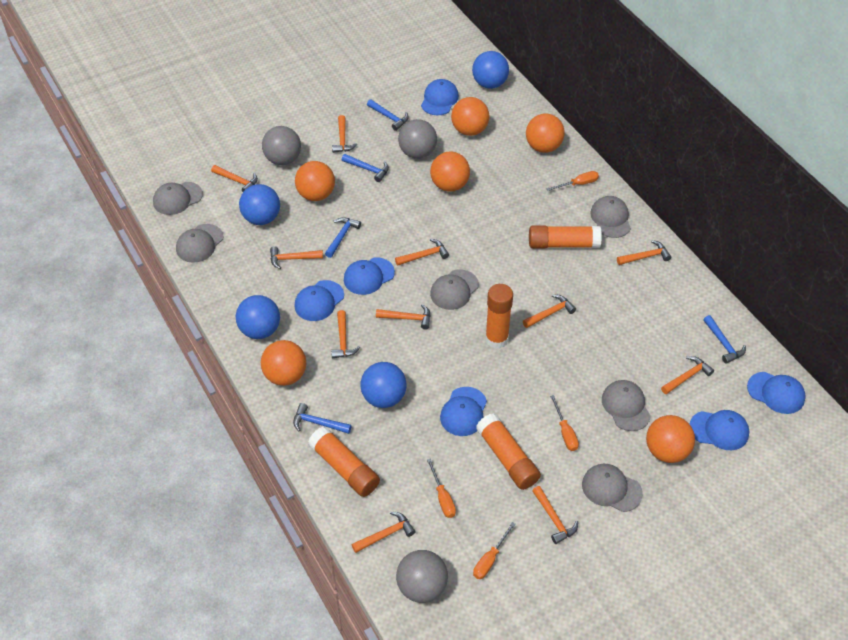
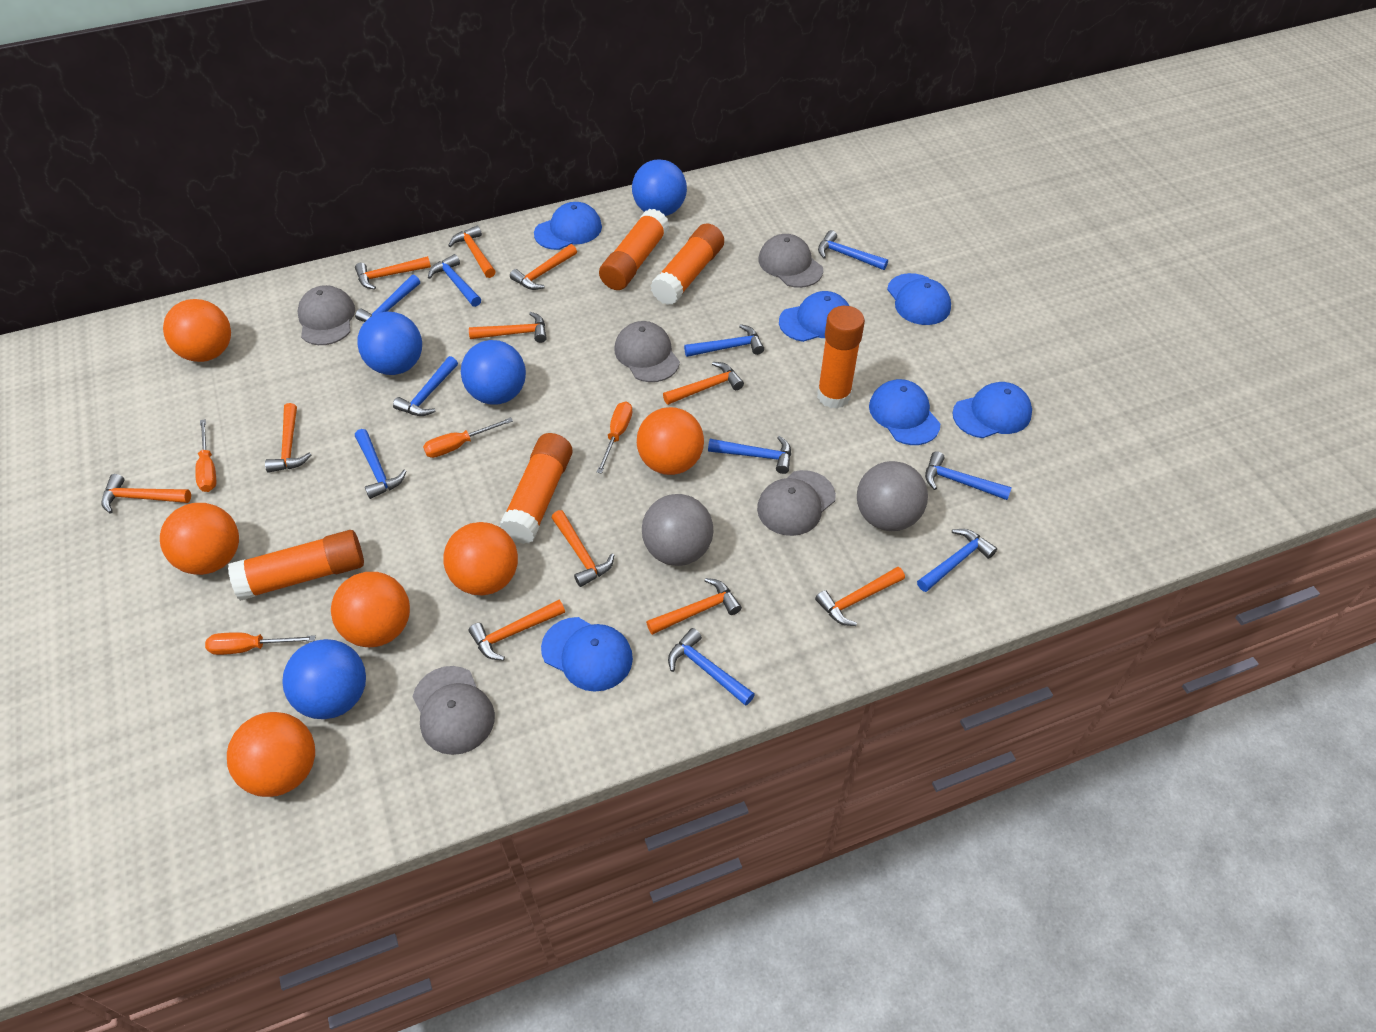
blue hammer: [293,403,352,434] [325,217,361,258] [342,154,389,182] [367,99,409,131] [703,315,746,364] = 5 -> [355,275,420,322] [355,429,407,499] [393,356,458,416] [428,254,481,307] [668,628,755,706] [684,324,764,357] [708,436,791,474] [818,230,888,270] [917,529,997,592] [925,451,1012,500] = 10
grey ball: [262,126,301,165] [396,550,448,603] [398,119,437,159] = 3 -> [642,494,713,566] [857,461,928,531] = 2
grey cap: [153,182,203,215] [176,224,223,263] [430,269,479,310] [582,464,643,512] [590,196,631,238] [602,380,651,431] = 6 -> [297,285,355,345] [413,666,495,755] [614,321,680,382] [757,470,836,536] [759,234,823,288] = 5
orange glue stick: [308,427,380,497] [476,413,541,490] [485,284,513,349] [529,226,602,248] = 4 -> [228,530,364,601] [499,433,573,544] [599,209,669,290] [650,223,724,305] [817,306,865,409] = 5

